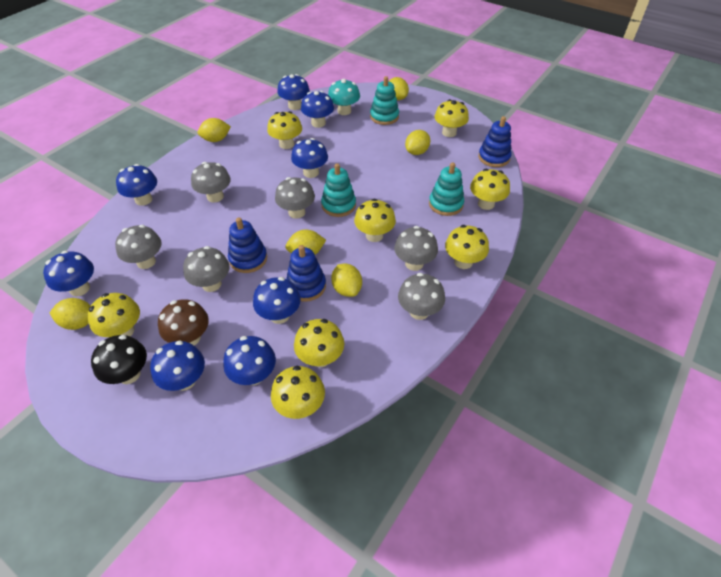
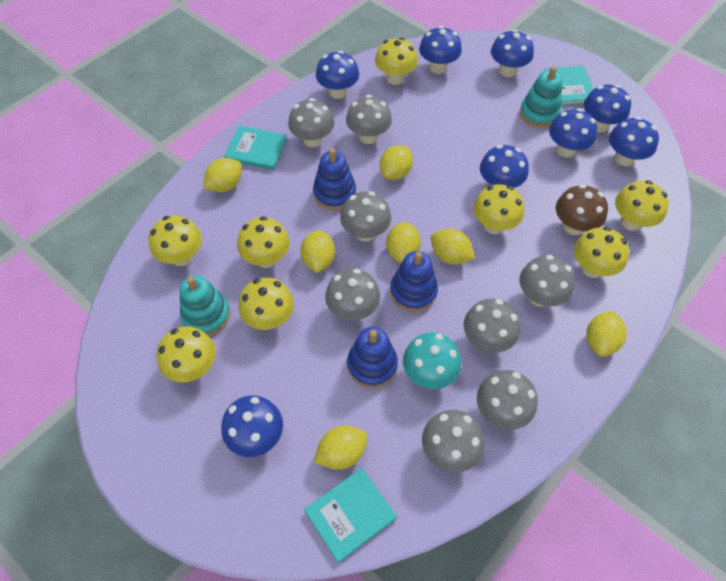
black mushroom: [91,335,147,384] = 1 -> none = 0
grey mushroom: [115,225,162,269] [183,246,230,292] [191,162,231,203] [275,177,315,219] [394,226,438,271] [398,273,445,320] = 6 -> [288,98,334,148] [325,269,380,320] [340,191,391,242] [346,95,392,144] [422,410,484,473] [463,299,520,353] [477,370,538,430] [520,255,575,307] = 8
turquoise book: none = 0 -> [224,126,287,170] [304,468,397,563] [545,66,593,106] = 3
turquoise stacking toy: [321,163,356,217] [370,76,399,125] [429,162,464,216] = 3 -> [180,275,231,336] [520,66,562,128] = 2
yellow lemon: [50,298,90,330] [198,118,231,142] [285,230,326,255] [331,264,362,297] [389,77,409,100] [405,130,430,155] = 6 -> [204,158,242,192] [300,230,335,273] [314,426,368,470] [380,145,413,180] [386,222,421,263] [431,229,475,265] [586,311,627,357] = 7

